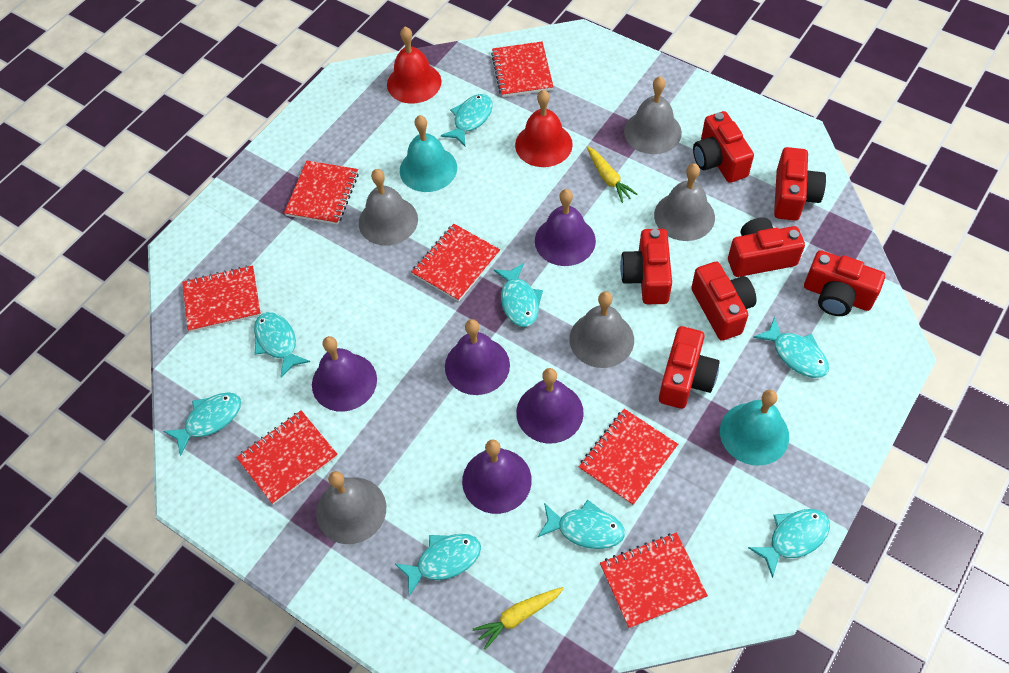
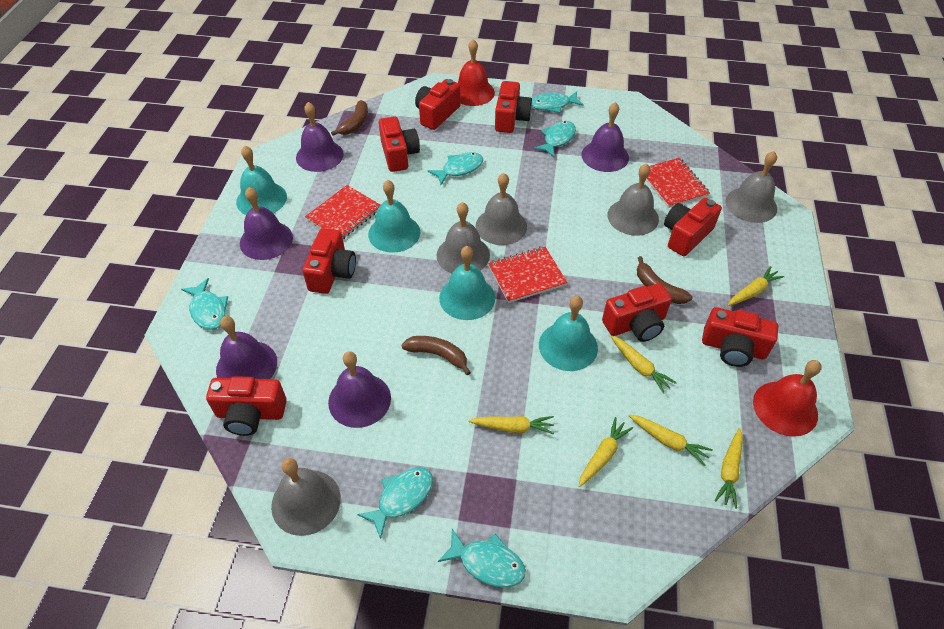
brown banana: none = 0 -> [331,100,368,136] [401,336,471,375] [637,256,692,304] = 3
red camera: [620,229,672,304] [659,326,720,409] [691,262,756,341] [693,111,754,183] [728,217,805,277] [774,147,826,221] [804,250,885,316] = 7 -> [206,376,287,436] [302,228,356,294] [379,116,420,172] [415,79,461,130] [495,81,532,133] [602,283,672,342] [664,198,722,256] [702,307,779,367] = 8
red notebook: [182,265,261,332] [236,410,338,505] [284,161,359,225] [412,224,500,302] [491,41,554,97] [579,409,678,506] [600,532,708,628] = 7 -> [305,185,380,239] [488,247,567,303] [646,158,710,208] = 3
turquoise bell: [400,115,457,192] [720,390,789,466] = 2 -> [236,146,287,215] [368,180,420,253] [439,246,495,320] [539,296,598,371] = 4
turquoise fish: [163,393,241,456] [254,312,310,378] [395,534,481,596] [441,94,493,146] [494,263,543,327] [538,500,625,549] [748,509,830,578] [753,317,829,378] = 8 -> [181,278,228,330] [357,467,433,539] [428,152,483,185] [438,529,526,588] [532,91,584,113] [533,121,576,157] = 6
yellow carrot: [473,587,564,650] [587,146,638,203] = 2 -> [468,416,554,435] [579,417,633,487] [611,335,677,394] [629,415,713,466] [714,428,743,508] [728,266,785,306] = 6

